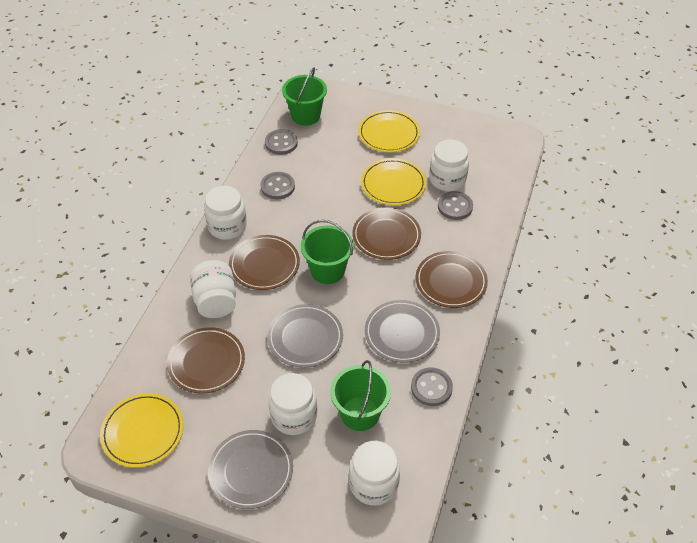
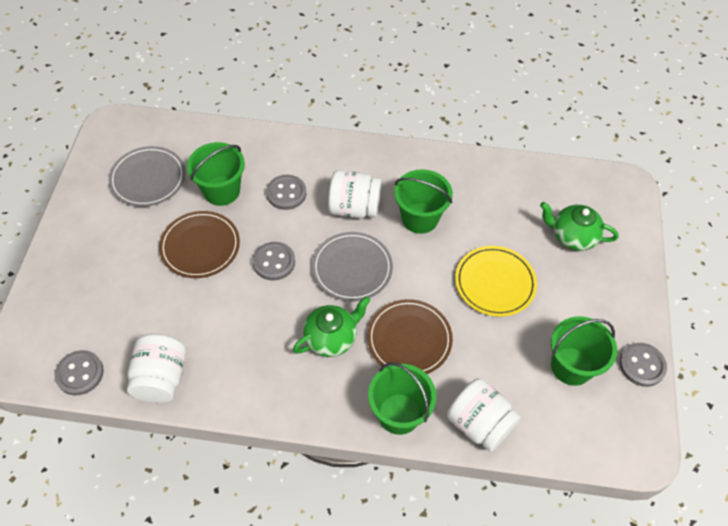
brown plate: [167,327,245,394] [229,235,300,290] [352,208,421,260] [416,251,488,308] = 4 -> [159,211,240,278] [367,299,453,374] = 2
green bucket: [282,67,327,126] [301,220,354,284] [330,360,391,431] = 3 -> [187,142,245,206] [368,362,436,435] [394,169,453,234] [551,316,617,386] = 4
green teapot: none = 0 -> [293,296,370,357] [540,202,619,251] = 2
grey plate: [208,430,293,509] [267,304,343,368] [365,300,440,363] = 3 -> [109,146,185,207] [312,232,393,301] = 2
white jar: [190,260,236,318] [204,186,247,240] [268,373,317,435] [349,441,400,506] [429,139,469,191] = 5 -> [127,334,186,403] [328,170,382,218] [447,378,521,452] = 3
yellow plate: [100,393,184,468] [358,110,420,152] [361,158,426,205] = 3 -> [455,246,537,317] = 1

